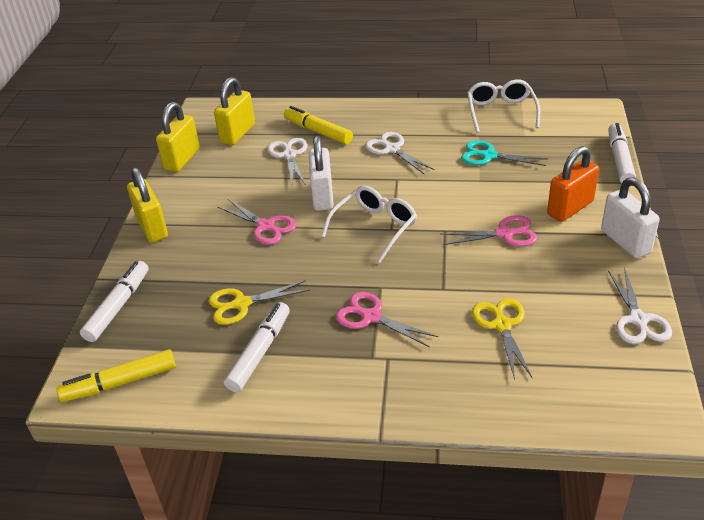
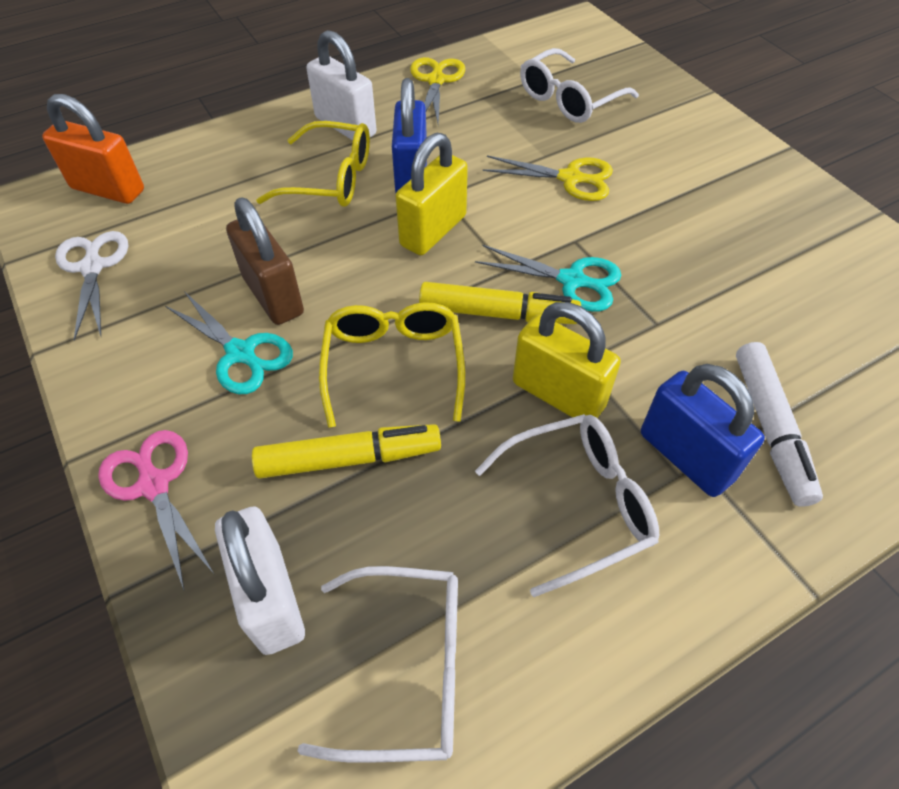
blue padlock: none = 0 -> [392,78,427,193] [641,364,765,497] = 2
brown padlock: none = 0 -> [226,198,304,325] = 1
pink scissors: [218,199,296,245] [336,292,438,347] [440,215,537,247] = 3 -> [98,430,215,590] = 1
turquoise scissors: [461,140,548,166] = 1 -> [165,291,293,394] [475,245,621,312] = 2
white glasses: [321,186,417,263] [467,79,540,133] = 2 -> [298,566,458,763] [475,414,659,597] [520,48,639,123] = 3
white marker: [80,261,149,342] [224,302,290,393] [608,123,636,183] = 3 -> [736,342,823,507] = 1
white scissors: [268,138,307,185] [365,132,435,175] [608,268,672,344] = 3 -> [55,231,128,341] = 1
yellow glasses: none = 0 -> [256,121,370,207] [319,302,465,428] = 2
yellow padlock: [127,167,168,243] [156,102,200,172] [214,77,255,145] = 3 -> [396,133,468,255] [513,302,621,418] = 2

